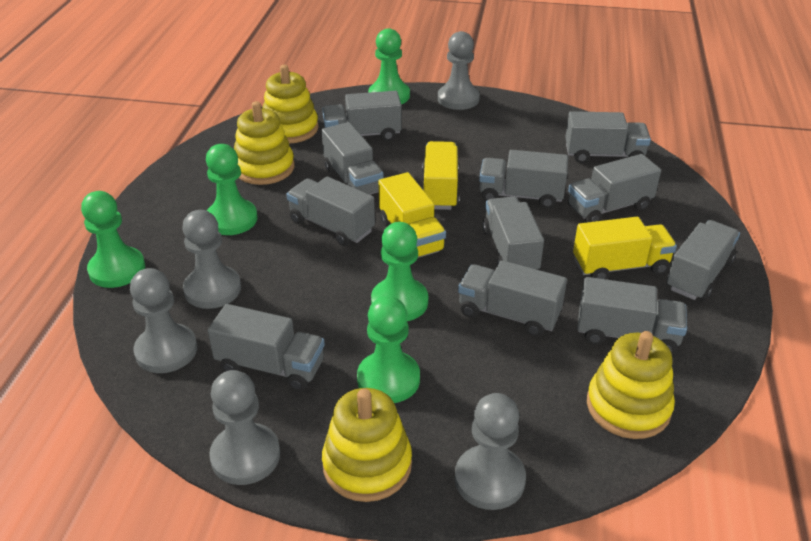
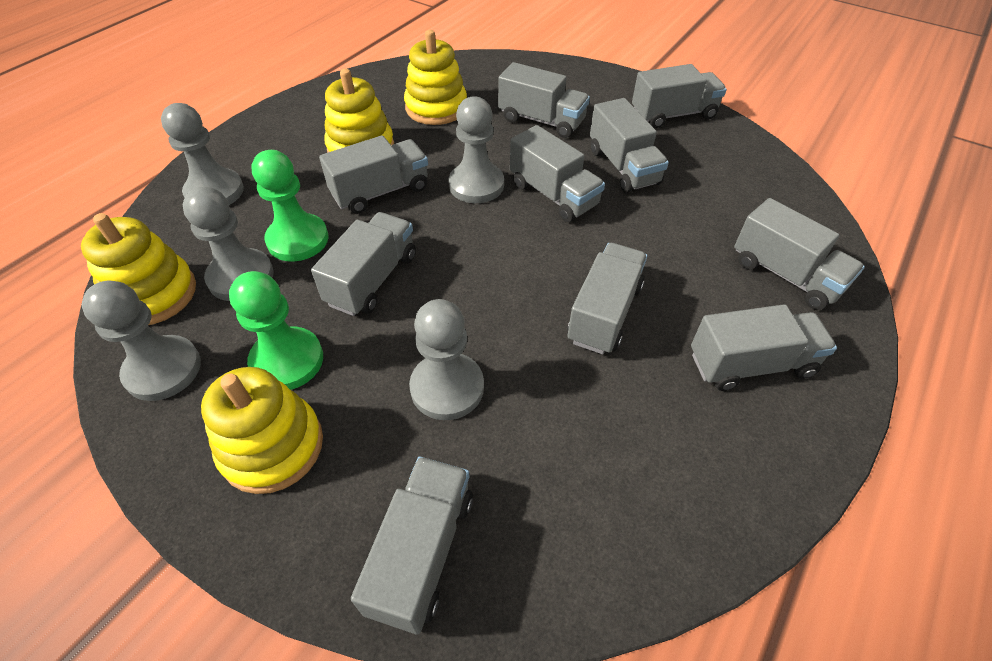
green pawn: [81,191,145,288] [206,144,258,235] [357,296,420,403] [368,28,410,104] [371,222,428,321] = 5 -> [229,271,323,390] [251,150,328,261] = 2
grey truck: [208,304,325,391] [286,177,375,246] [322,91,402,141] [322,122,384,195] [458,260,567,337] [479,150,568,208] [482,197,544,270] [565,111,651,163] [568,154,661,223] [577,277,687,354] [666,220,740,300] = 11 -> [311,212,416,316] [319,135,428,214] [351,456,473,634] [498,62,590,138] [510,125,605,222] [567,243,647,354] [590,98,669,193] [632,64,727,128] [691,304,837,391] [734,198,865,310] = 10
yellow truck: [378,172,446,258] [422,141,459,210] [573,217,677,279] = 3 -> none = 0

